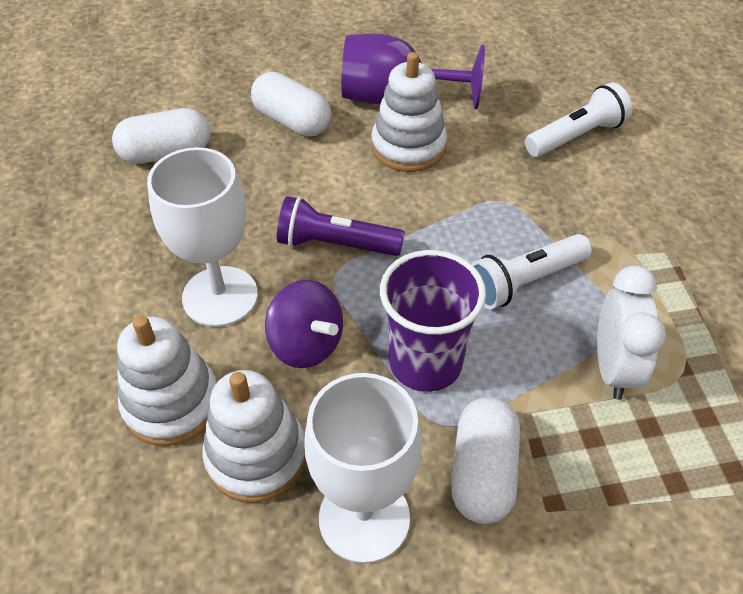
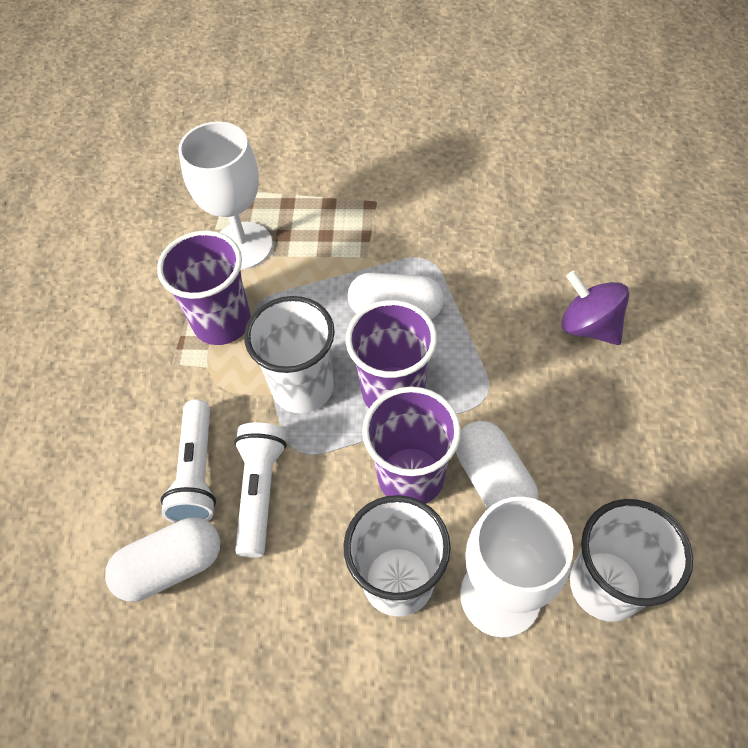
purple cup: [380,250,486,392] = 1 -> [157,230,251,345] [345,300,437,408] [362,387,461,504] = 3
purple flashlight: [277,196,405,256] = 1 -> none = 0
purple goblet: [341,33,485,109] = 1 -> none = 0
white clock: [597,265,666,400] = 1 -> none = 0
white cup: none = 0 -> [244,296,335,413] [344,495,451,617] [570,499,693,622] = 3
white stacking toy: [117,316,217,446] [202,370,306,503] [371,52,447,172] = 3 -> none = 0

